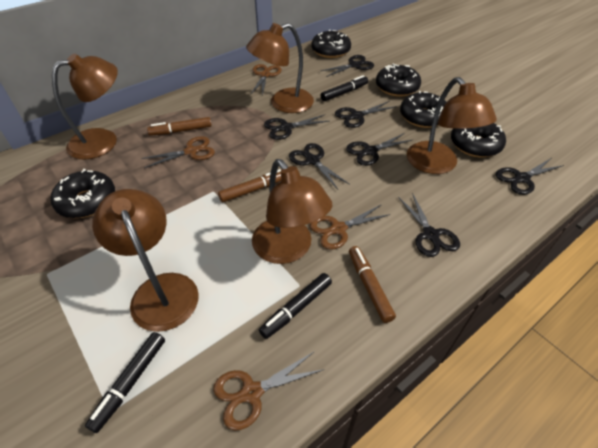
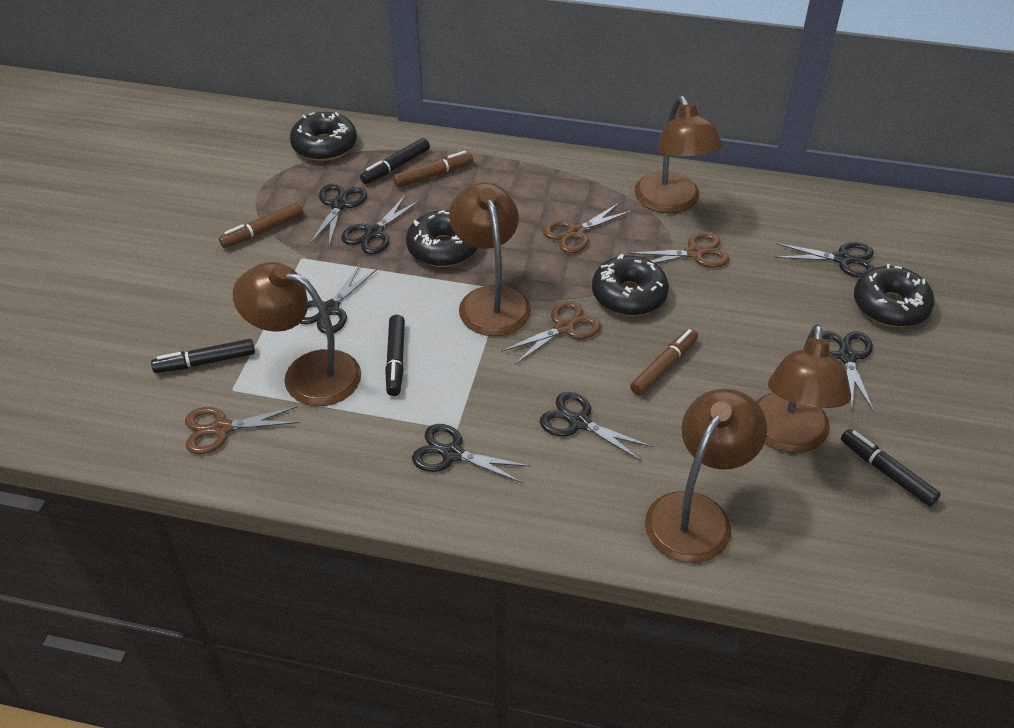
black donut: [50,169,115,218] [312,29,351,58] [376,64,421,97] [400,91,446,128] [451,123,506,157] = 5 -> [290,112,357,161] [406,210,478,267] [592,254,669,316] [854,264,934,327] = 4
black marker: [85,332,165,433] [259,273,332,339] [321,75,368,101] = 3 -> [151,339,255,373] [360,138,430,184] [385,315,405,396] [841,429,941,507] = 4

